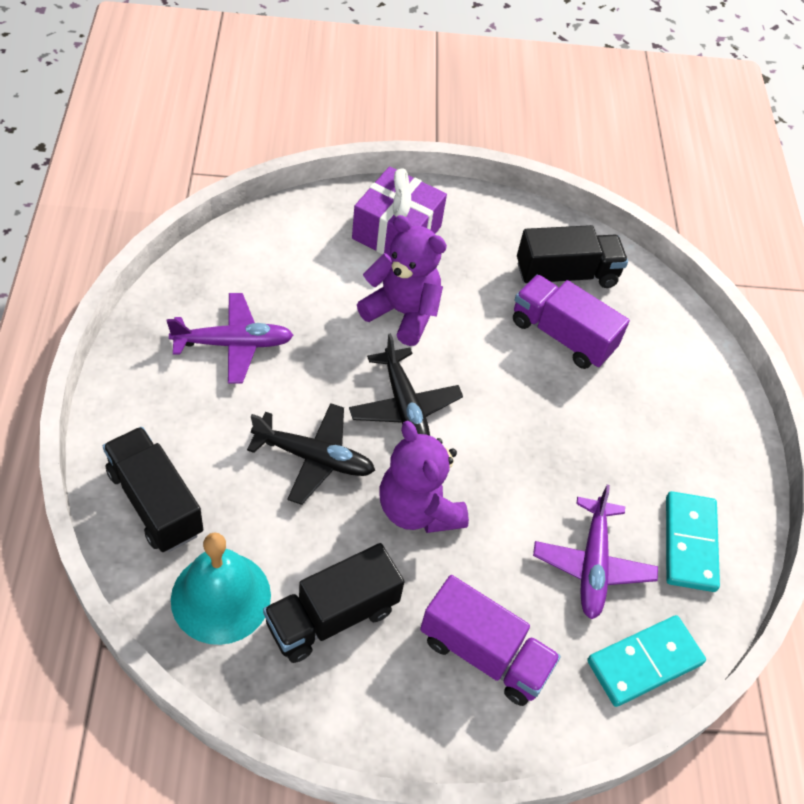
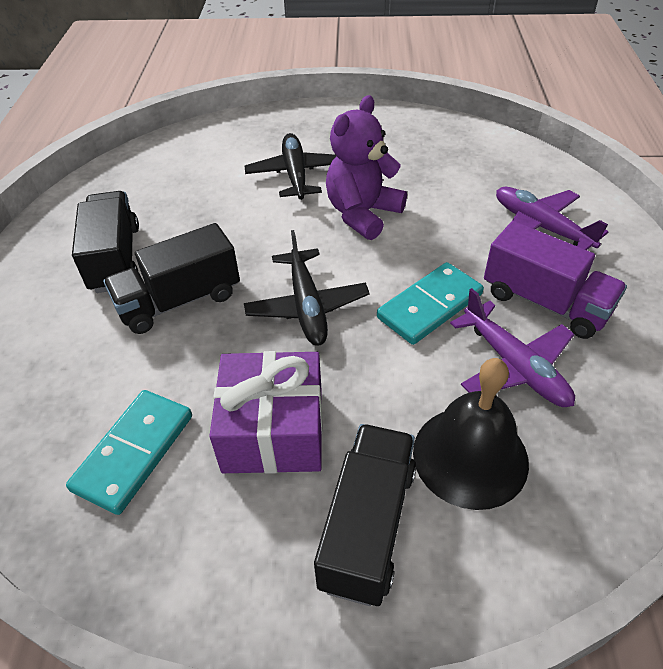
black bell: none = 0 -> [413,358,529,510] = 1
purple teddy bear: [357,215,447,346] [380,421,469,533] = 2 -> [326,95,407,240] = 1
purple truck: [420,575,561,706] [513,275,630,369] = 2 -> [484,221,627,339] = 1
turquoise bell: [171,532,271,645] = 1 -> none = 0

